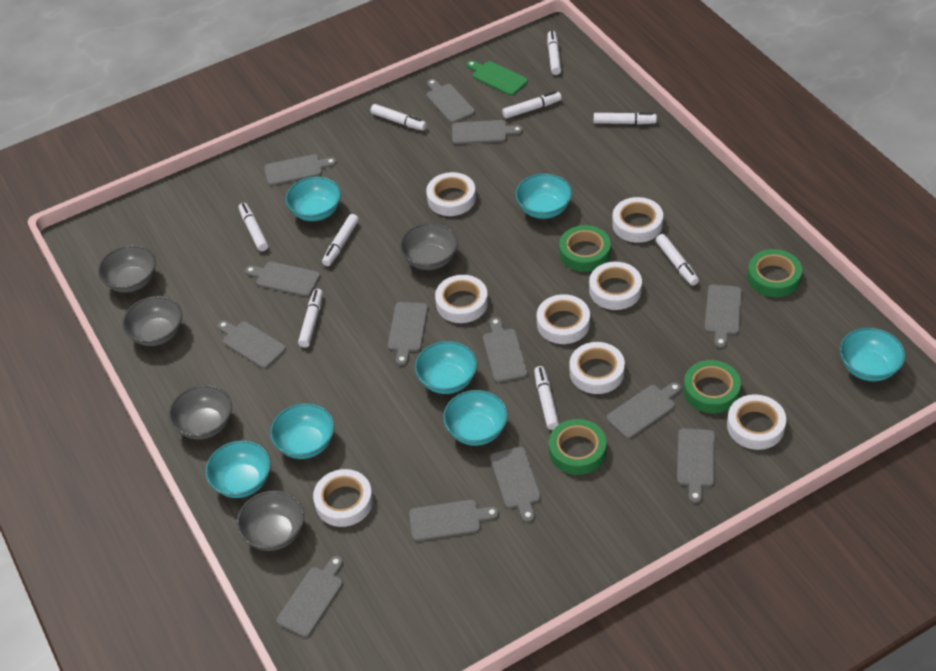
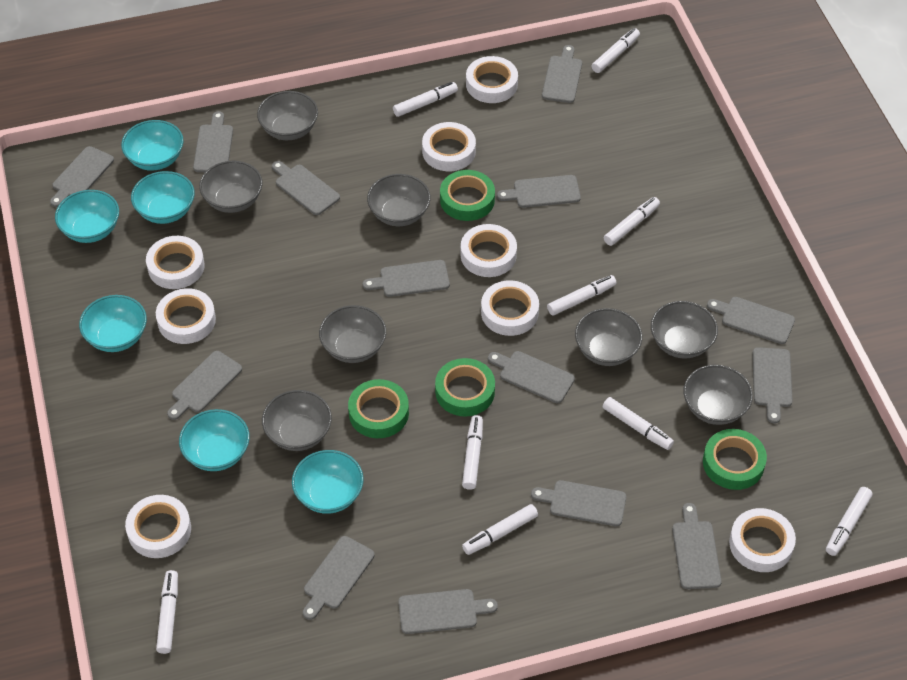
green cutting board: [466,60,528,96] = 1 -> none = 0
grey bowl: [98,245,156,293] [122,296,182,346] [169,385,232,439] [237,490,304,551] [400,223,458,270] = 5 -> [199,161,263,213] [257,91,318,140] [262,390,332,451] [319,305,386,363] [367,174,431,226] [575,308,642,366] [651,301,718,359] [683,365,753,425] = 8
grey cutting board: [217,320,286,369] [245,262,320,297] [264,154,336,186] [276,556,343,637] [388,302,428,366] [409,499,499,541] [426,79,475,123] [452,120,523,144] [483,317,528,383] [490,447,541,522] [607,382,681,439] [677,428,715,503] [705,284,742,348] = 13 -> [50,146,114,207] [167,351,242,420] [193,111,233,172] [272,161,340,215] [303,536,375,620] [363,260,450,297] [398,589,498,634] [488,351,575,403] [497,175,581,208] [531,480,626,526] [542,45,582,103] [672,503,722,589] [707,297,795,344] [752,347,793,424] = 14
turquoise bowl: [205,440,271,498] [270,403,335,459] [285,177,341,221] [415,341,477,394] [443,390,508,446] [515,173,572,219] [840,328,906,381] = 7 -> [55,190,119,243] [79,295,147,352] [121,120,184,171] [131,171,195,224] [179,409,250,471] [292,450,364,514] = 6

